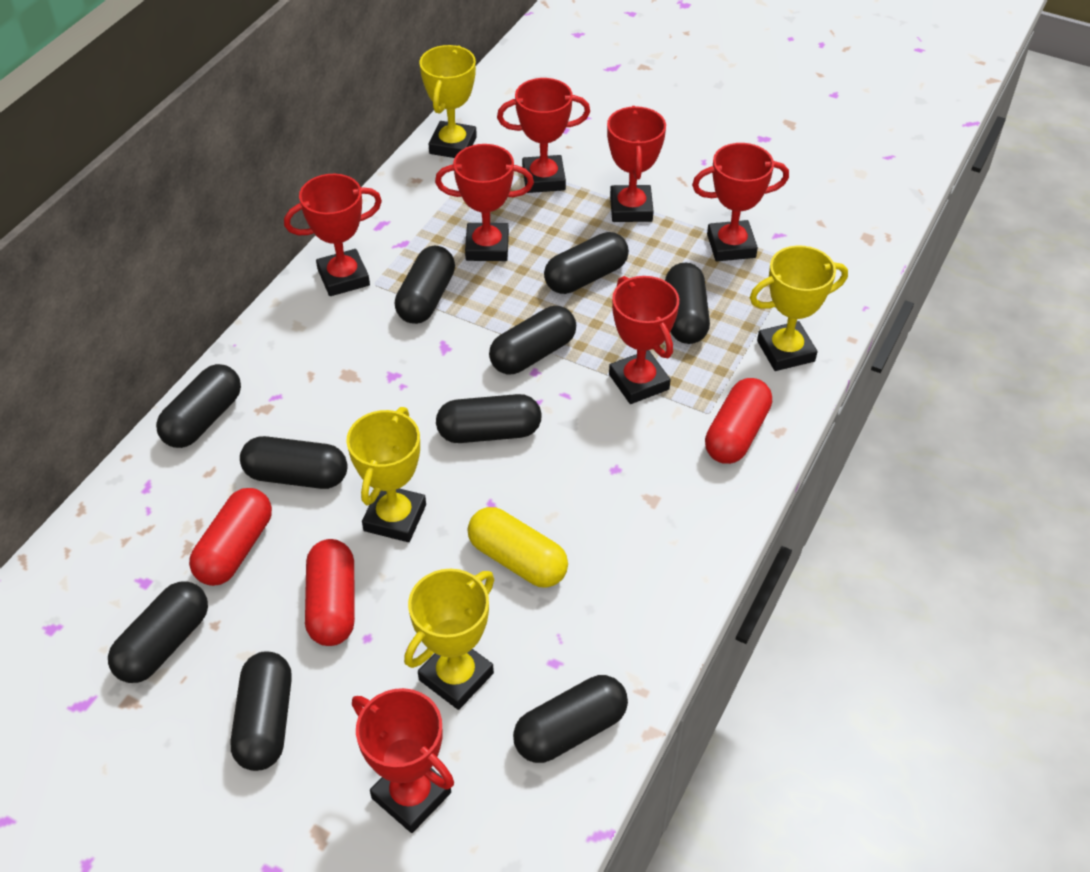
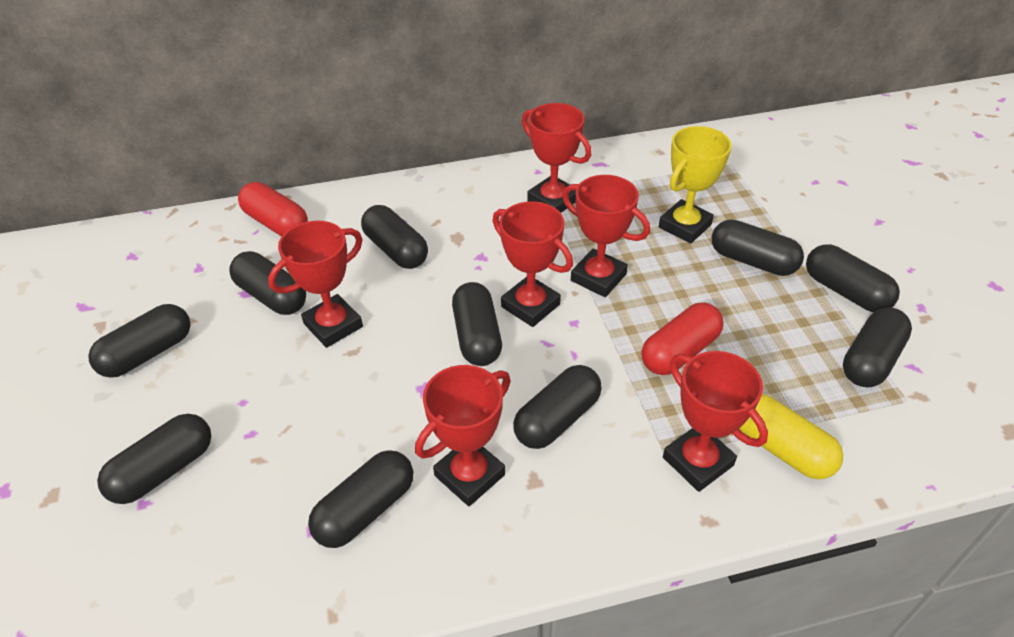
red capsule: [189,488,272,586] [305,539,355,646] [705,378,772,464] = 3 -> [238,182,308,236] [642,302,724,375] = 2
red trophy: [284,174,382,296] [352,688,454,833] [435,144,534,261] [497,78,590,193] [607,106,666,222] [609,276,679,404] [692,143,789,261] = 7 -> [268,221,363,348] [415,365,511,506] [492,201,573,327] [522,103,591,213] [562,175,650,297] [663,351,768,492] = 6
yellow trophy: [346,407,426,542] [404,569,494,710] [420,45,477,158] [750,246,848,371] = 4 -> [659,126,732,244] = 1

